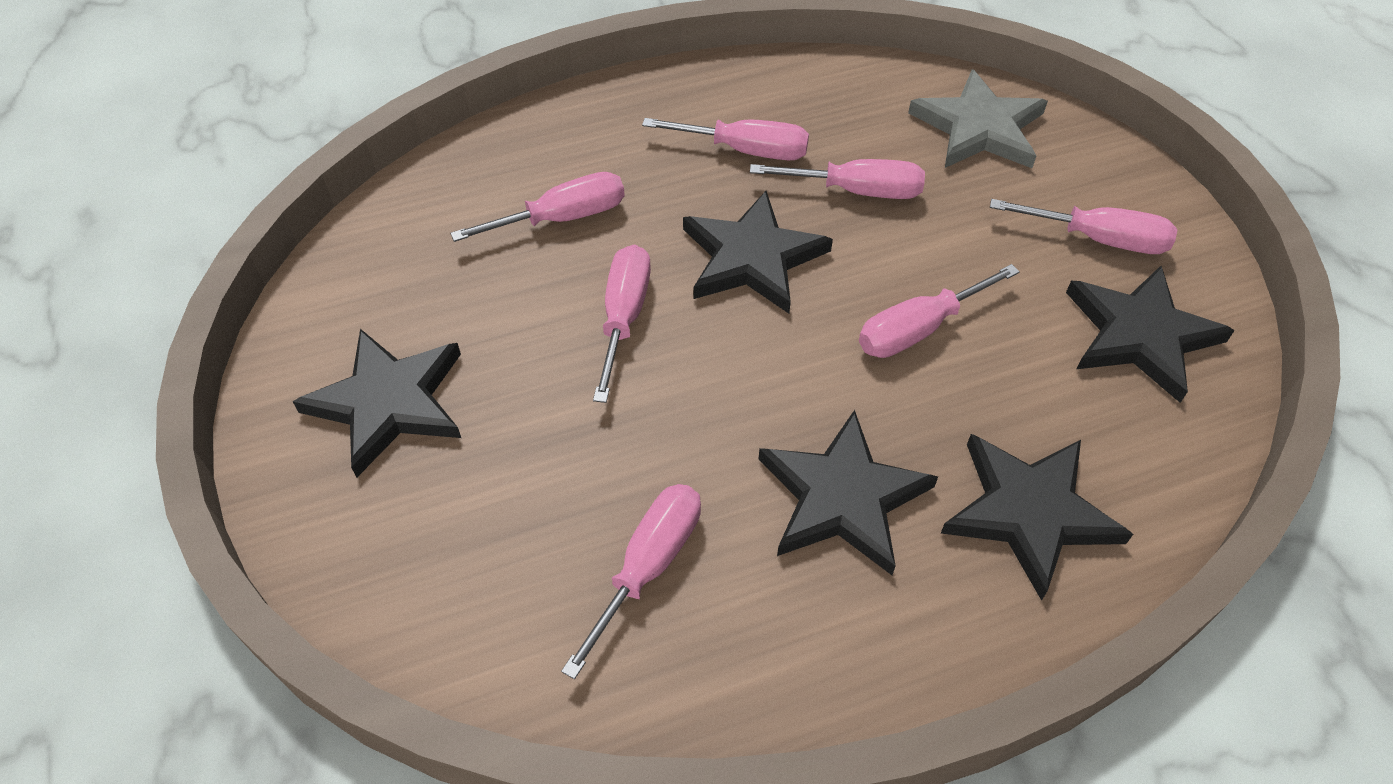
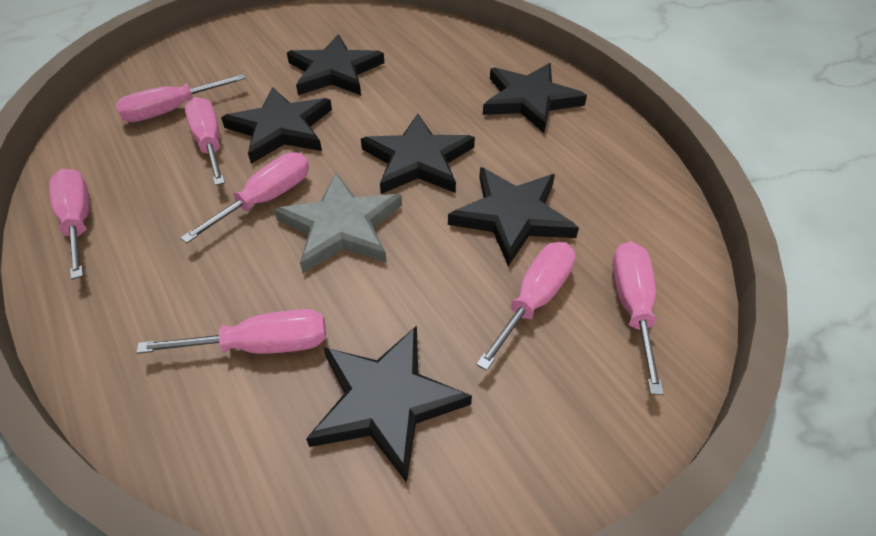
black star: [292,329,461,477] [683,191,833,313] [759,410,938,575] [941,434,1133,601] [1066,266,1235,403] = 5 -> [221,87,332,164] [287,34,384,95] [306,326,472,483] [361,114,475,194] [448,167,579,266] [483,63,587,133] = 6

